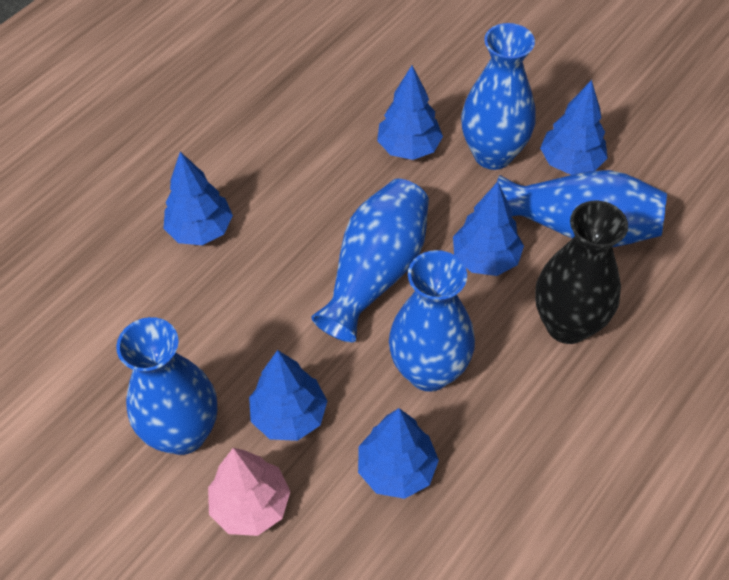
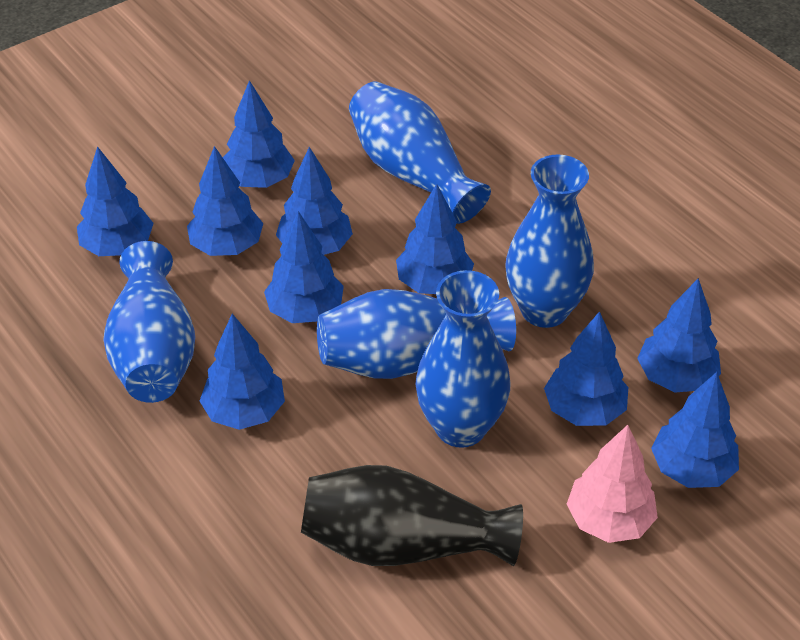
blue tree: [163,152,233,245] [249,350,327,441] [358,408,439,499] [377,66,443,160] [453,182,524,276] [540,80,608,175] = 6 -> [77,146,154,256] [187,146,263,256] [200,314,285,430] [223,80,295,188] [264,211,344,323] [276,147,353,255] [396,184,474,294] [544,311,628,426] [637,278,721,393] [651,372,739,488] = 10

